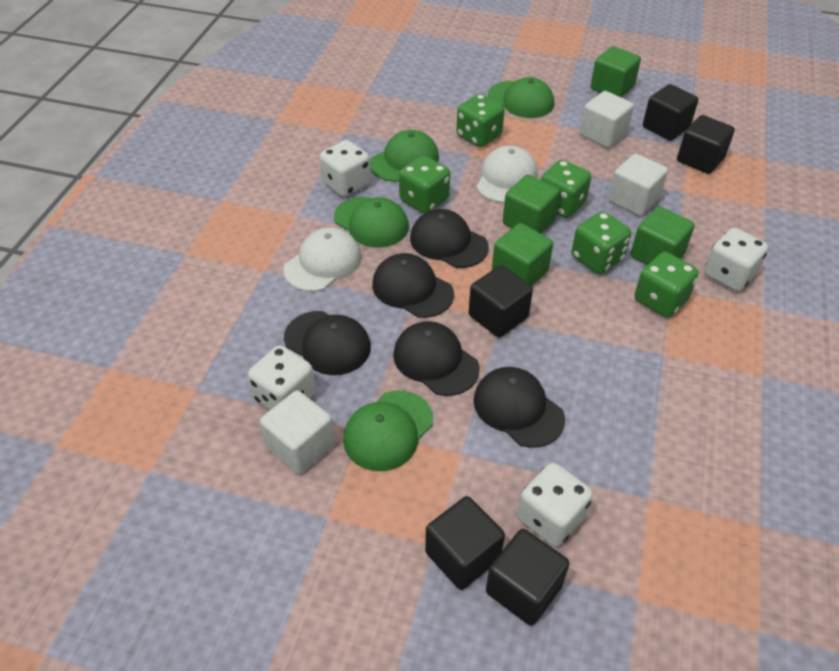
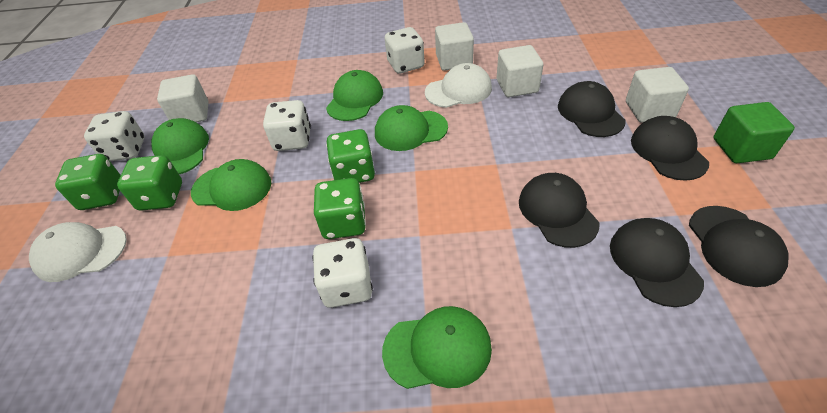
black cube: [425,496,505,590] [469,265,533,338] [486,529,570,626] [643,84,698,141] [677,115,735,174] = 5 -> none = 0
green cap: [334,197,409,248] [343,390,433,471] [370,130,439,182] [488,77,554,118] = 4 -> [151,118,209,174] [191,159,271,211] [326,70,383,121] [375,105,448,151] [382,306,492,389] = 5
green cube: [492,223,553,286] [503,174,560,233] [591,46,641,98] [631,206,695,265] = 4 -> [713,102,795,163] = 1
green dice: [399,155,450,214] [456,94,505,147] [541,160,591,218] [572,212,631,274] [635,252,698,318] = 5 -> [55,154,121,210] [117,155,182,211] [314,178,366,239] [326,129,375,183] = 4
white cube: [260,390,335,474] [580,91,634,148] [609,154,668,216] = 3 -> [157,74,209,122] [435,22,474,71] [497,45,543,97] [626,67,689,123] = 4

